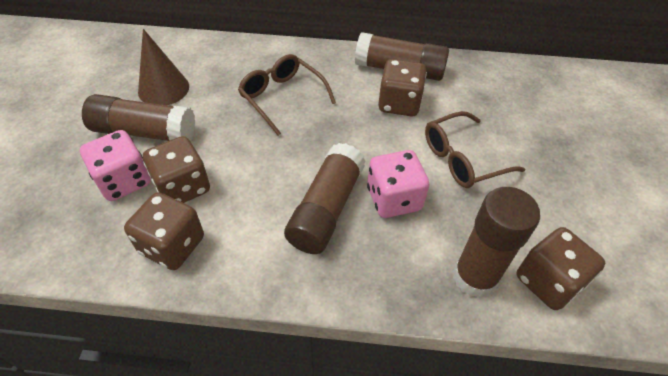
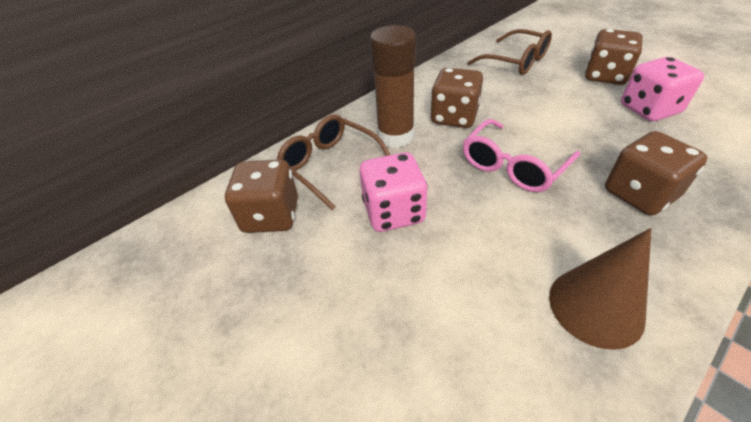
brown glue stick: [82,94,195,141] [284,143,365,254] [355,32,449,81] [453,187,540,298] = 4 -> [370,25,416,148] = 1
pink glasses: none = 0 -> [463,119,580,192] = 1

